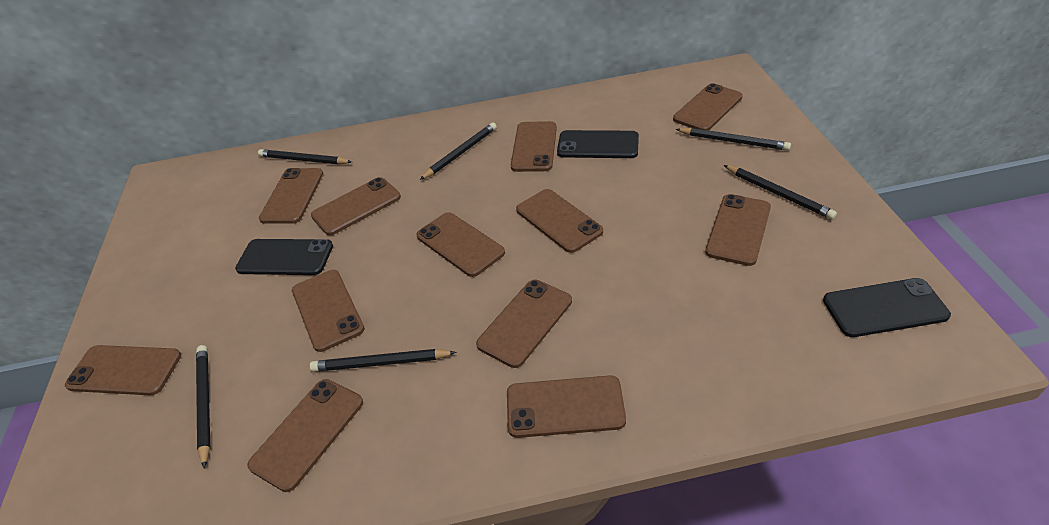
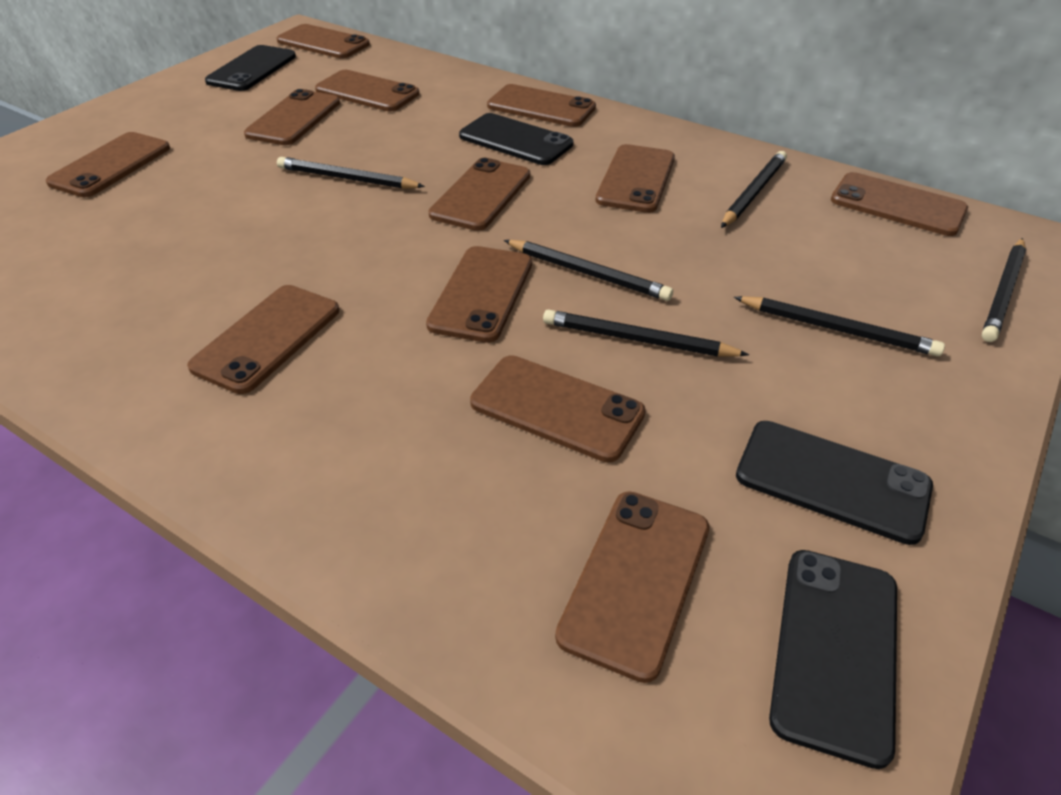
black phone: [235,239,333,275] [557,130,639,158] [823,278,951,337] = 3 -> [205,45,296,91] [459,113,573,165] [736,421,933,545] [769,550,897,769] = 4

